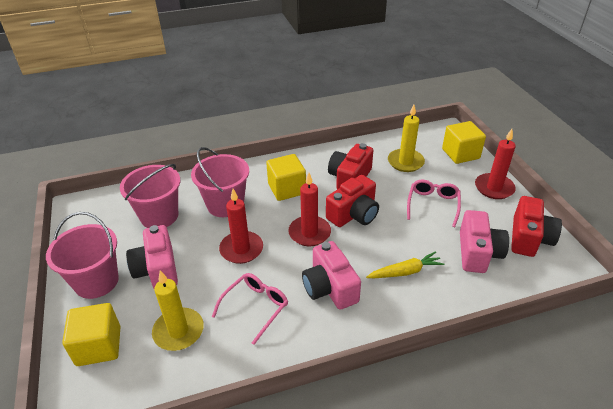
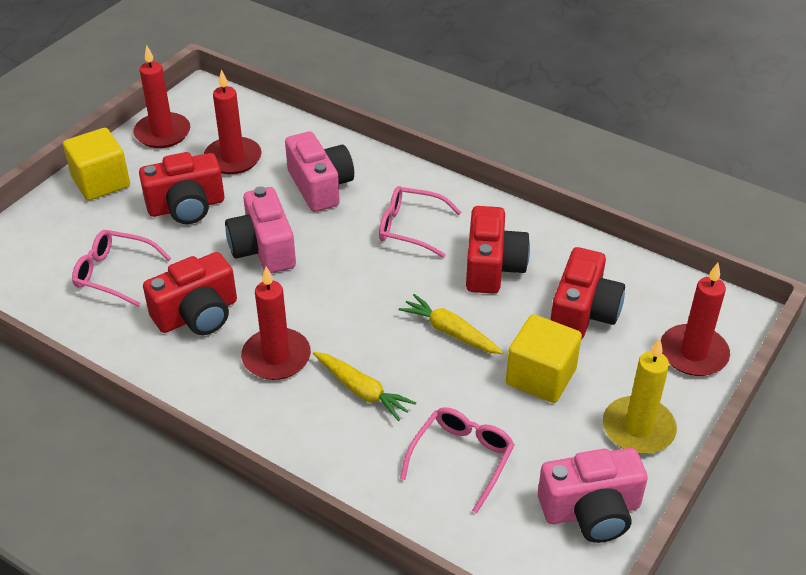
pink bucket: [46,212,119,299] [120,164,180,228] [191,147,249,217] = 3 -> none = 0
pink glasses: [212,273,288,345] [407,180,461,227] = 2 -> [72,230,171,307] [379,186,462,258] [400,407,515,513] = 3
red camera: [326,175,379,227] [328,143,373,189] [511,196,562,257] = 3 -> [139,152,224,224] [143,252,237,335] [466,206,530,294] [550,247,625,340] = 4
red candle: [219,189,263,264] [288,173,331,247] [475,129,516,199] = 3 -> [134,45,190,148] [204,70,262,174] [241,267,311,380] [661,263,730,376] = 4
yellow candle: [152,271,204,351] [388,105,425,172] = 2 -> [603,338,677,454] = 1
yellow carrot: [366,251,444,278] = 1 -> [313,352,416,421] [399,294,504,354] = 2
yellow cube: [62,303,121,366] [266,154,306,201] [442,121,486,164] = 3 -> [63,128,130,201] [506,314,582,403] = 2

